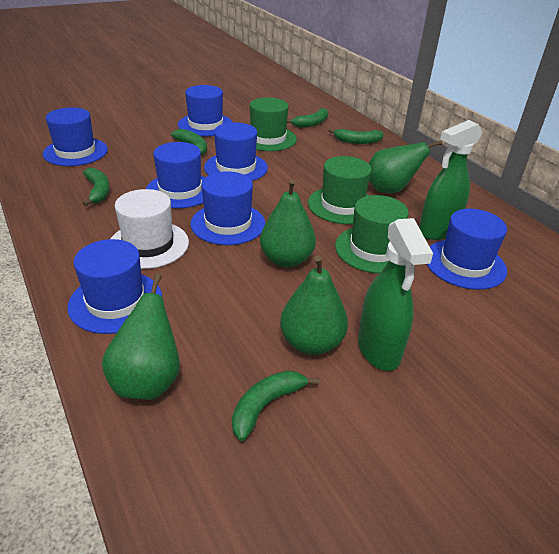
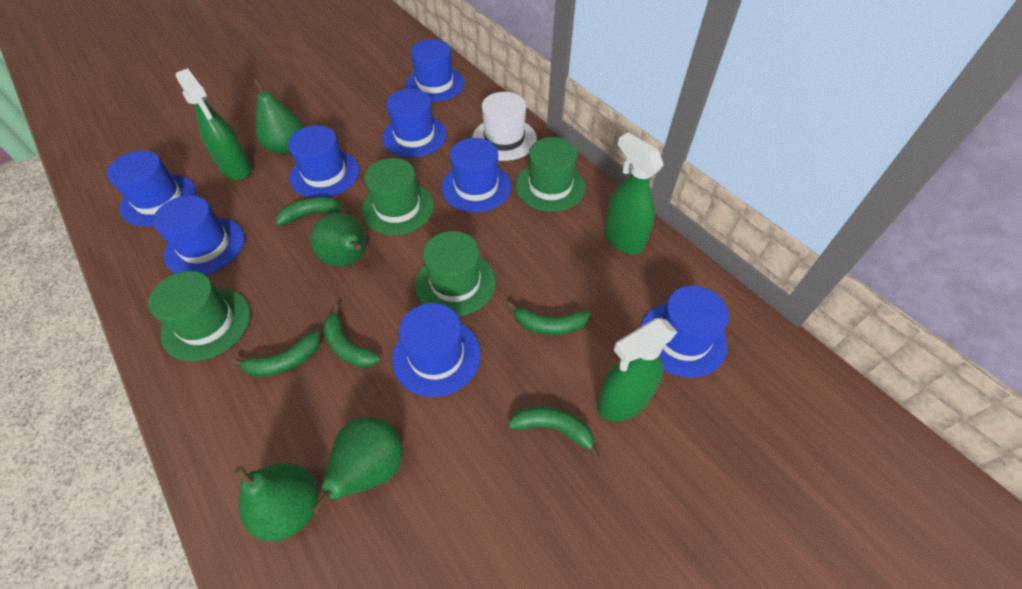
blue hat: [43,107,108,166] [67,239,162,334] [146,142,205,208] [178,85,233,136] [190,171,265,245] [204,122,268,181] [427,209,507,290] = 7 -> [107,150,196,226] [153,195,244,275] [288,125,359,198] [382,89,447,157] [392,303,481,397] [406,39,465,102] [441,138,511,212] [640,286,729,378] = 8
green hat: [250,97,297,151] [308,156,371,224] [335,195,409,274] = 3 -> [148,271,250,361] [361,158,434,235] [415,231,496,316] [516,137,586,212] = 4
green spray bottle: [358,218,433,371] [419,120,483,240] = 2 -> [176,68,252,180] [597,318,677,421] [604,132,664,255] = 3

